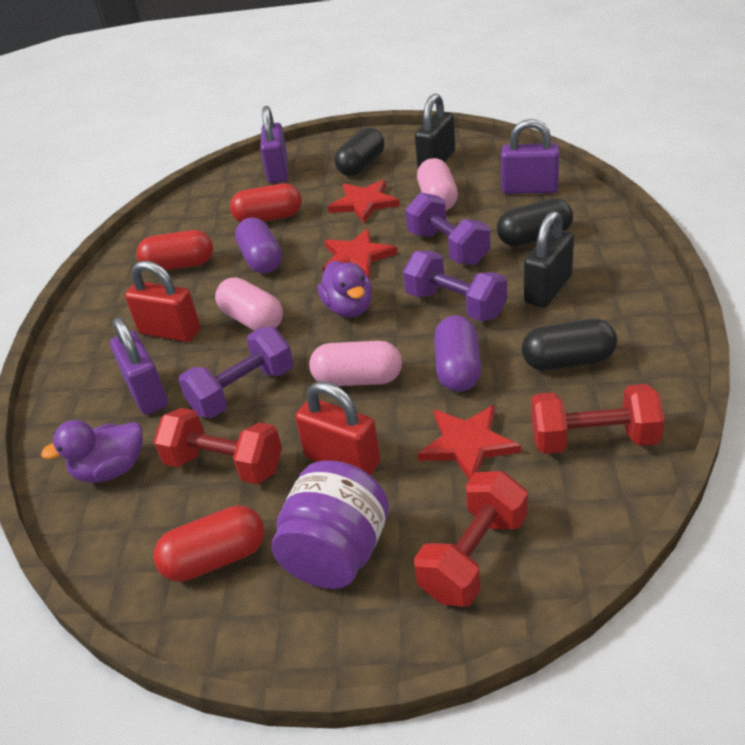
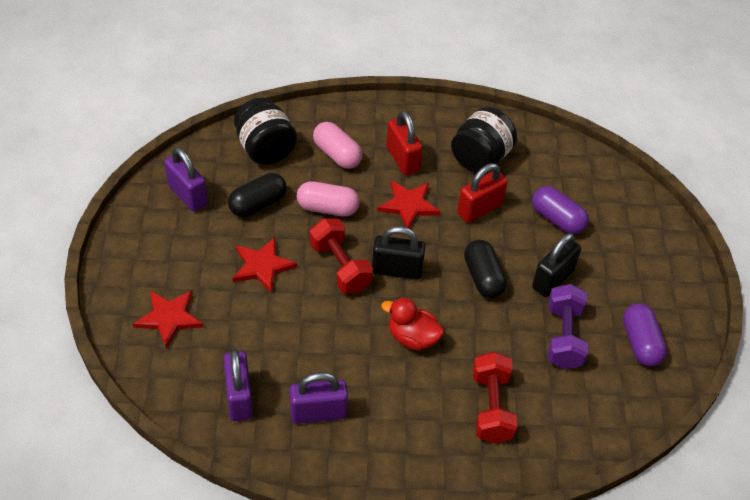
black capsule: [334,128,384,176] [497,198,573,247] [522,319,617,371] = 3 -> [228,173,287,217] [464,240,507,298] = 2
black jar: none = 0 -> [234,98,297,165] [451,107,517,173] = 2
pink capsule: [215,278,283,331] [309,341,402,386] [417,158,458,211] = 3 -> [297,181,360,217] [313,122,362,169] = 2
purple duck: [41,420,143,483] [318,261,372,317] = 2 -> none = 0
purple dumbbell: [178,327,293,418] [403,251,507,321] [405,193,490,265] = 3 -> [548,284,588,369] = 1
purple jar: [272,461,389,589] = 1 -> none = 0
red capsule: [137,230,213,270] [153,505,265,582] [230,183,302,222] = 3 -> none = 0
red duck: none = 0 -> [381,298,444,351] = 1
red dumbbell: [153,408,282,484] [414,471,528,607] [531,384,665,454] = 3 -> [310,218,373,294] [473,352,518,444] = 2

